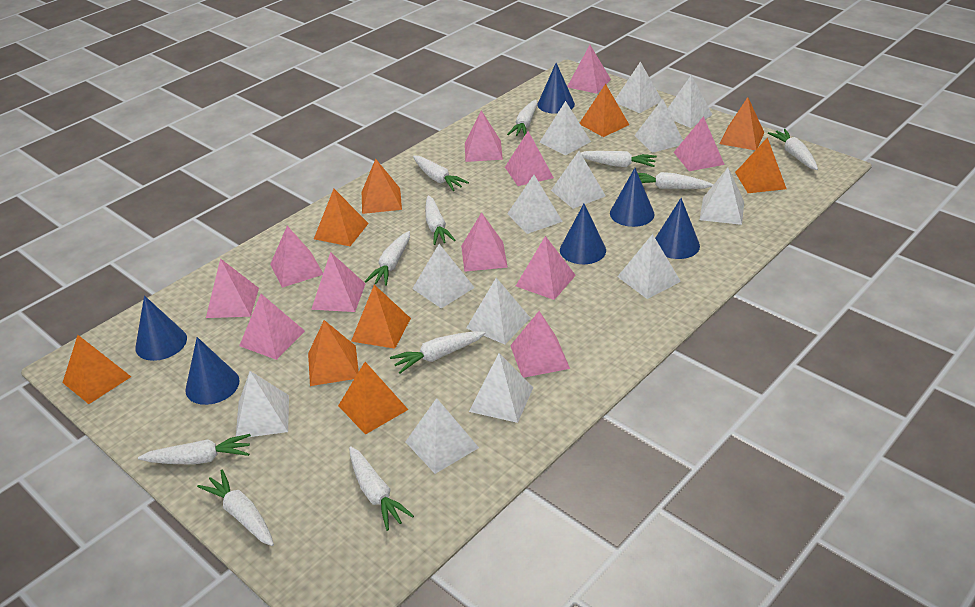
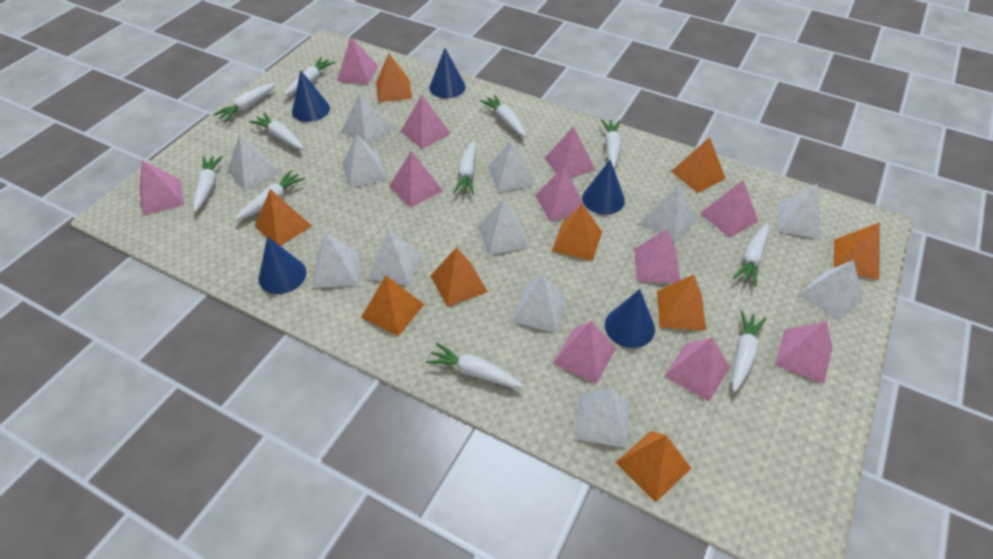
blue cone: [135,296,187,361] [185,337,240,405] [537,63,575,114] [560,204,606,264] [610,168,655,227] [655,198,700,259] = 6 -> [259,236,306,294] [292,71,330,122] [429,48,466,98] [582,159,625,215] [605,289,655,348] = 5
white pyramid: [236,371,289,437] [405,398,479,474] [412,244,475,308] [466,278,530,344] [469,353,533,423] [507,175,563,234] [540,101,591,156] [551,151,606,209] [615,62,662,113] [617,234,681,299] [634,99,683,153] [668,75,712,128] [700,168,744,225] = 13 -> [227,134,279,190] [313,233,360,288] [342,93,392,145] [342,134,387,188] [368,229,421,286] [478,199,529,255] [488,139,535,192] [512,274,567,333] [574,388,630,448] [640,185,697,243] [778,183,820,239] [799,260,863,322] = 12

